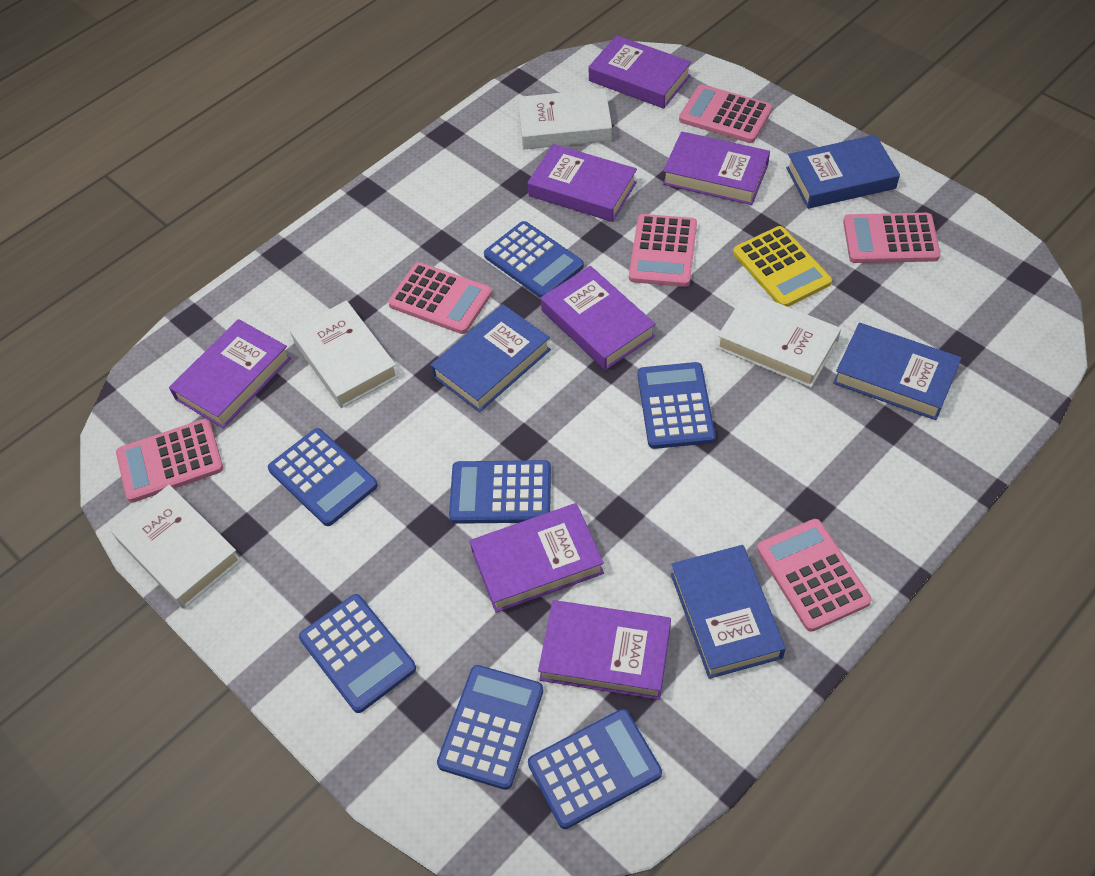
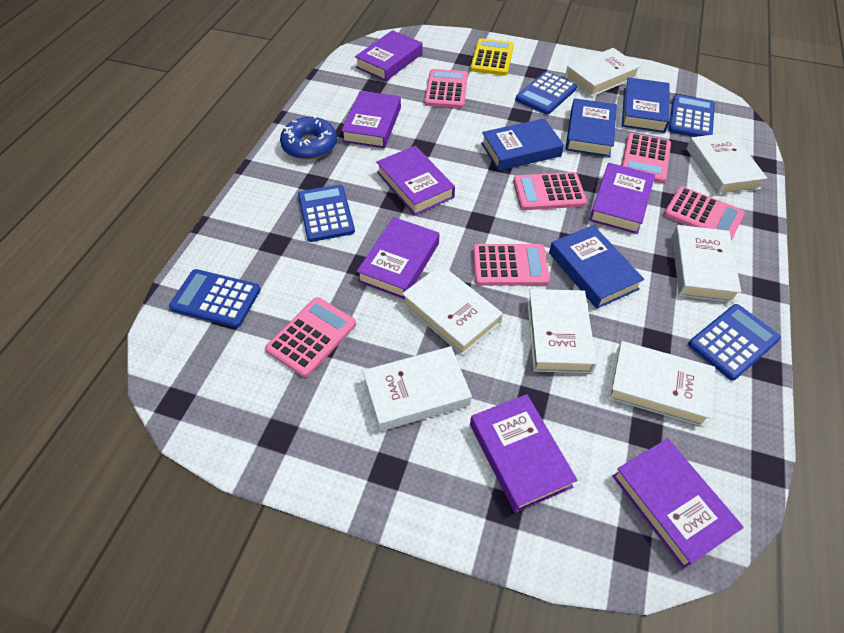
blue calculator: [268,428,378,526] [299,594,416,713] [437,665,543,790] [449,460,551,524] [484,221,584,298] [528,709,662,829] [638,362,715,449] = 7 -> [169,269,261,328] [298,185,355,242] [516,71,577,115] [668,94,715,137] [688,304,781,381] = 5
blue donut: none = 0 -> [280,115,337,160] = 1
white book: [111,485,242,609] [290,300,399,408] [518,88,612,149] [716,291,841,388] = 4 -> [363,346,472,431] [402,265,503,355] [527,289,597,373] [565,48,641,97] [608,341,715,427] [672,225,741,303] [687,132,767,195] = 7

